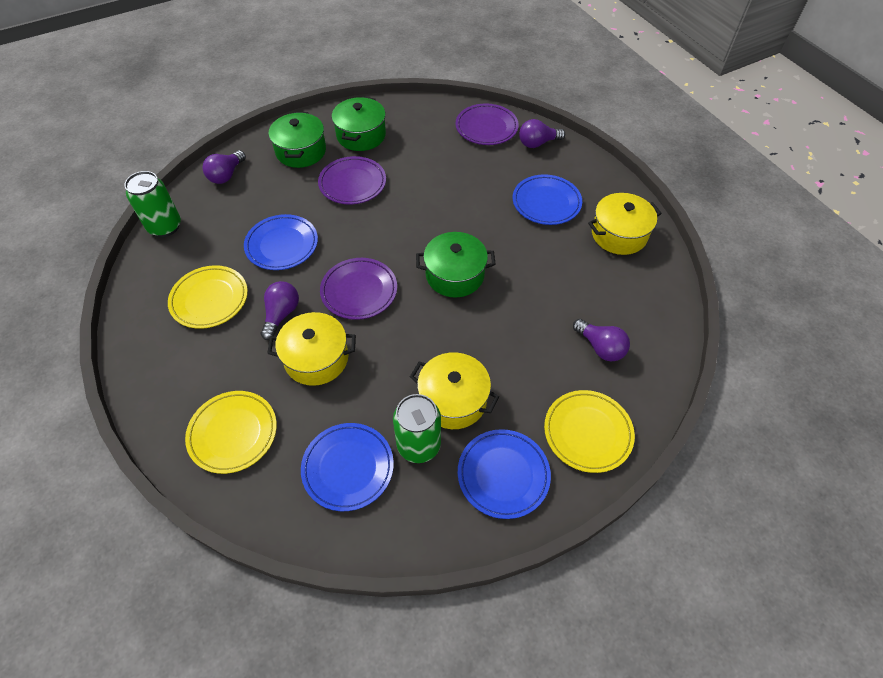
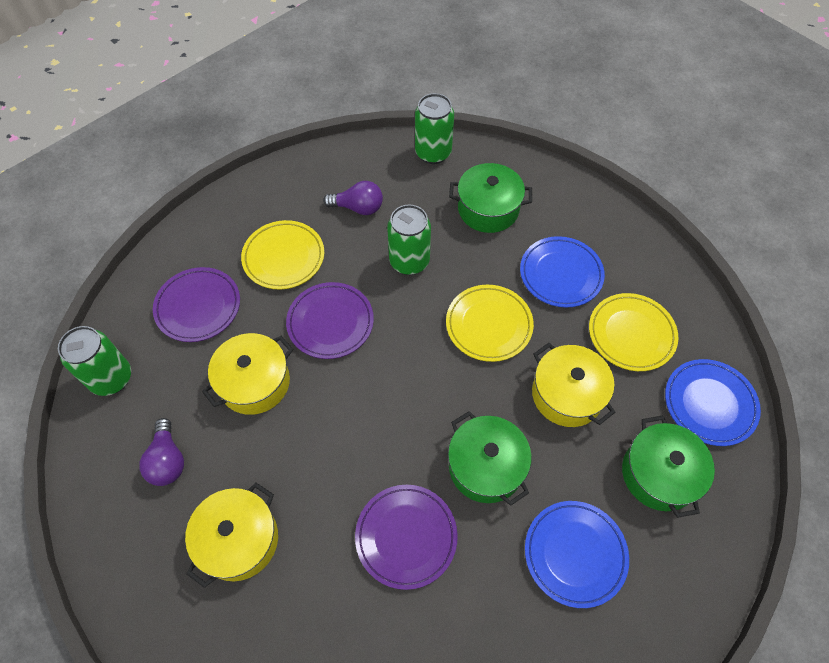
blue plate: [244,214,318,270] [301,423,394,511] [458,429,551,519] [513,174,582,225] = 4 -> [520,236,605,308] [525,501,629,608] [665,359,761,446] = 3
green can: [124,171,181,237] [393,394,441,463] = 2 -> [58,326,131,396] [387,205,431,275] [415,93,454,164] = 3
purple light bulb: [202,150,246,184] [261,281,299,340] [519,119,565,148] [573,319,630,362] = 4 -> [140,418,184,486] [323,181,383,215] = 2

